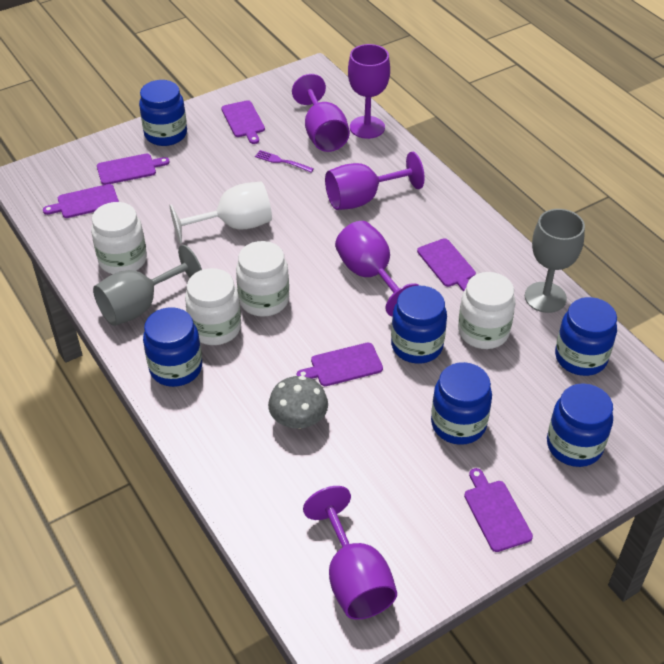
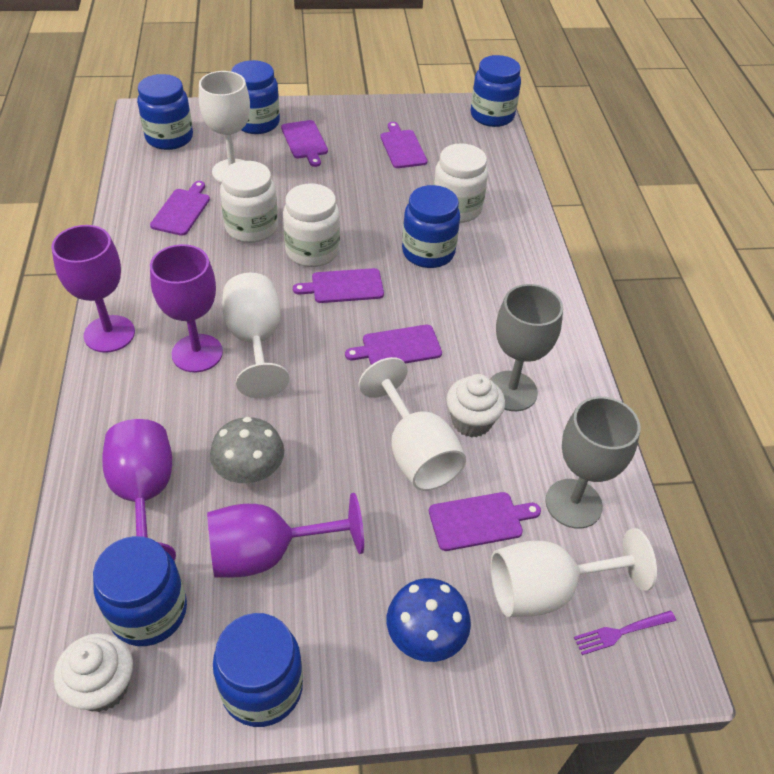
blue mushroom: none = 0 -> [387,578,471,662] = 1
purple goblet: [292,74,350,152] [303,486,397,620] [325,152,425,210] [335,221,420,317] [348,44,390,139] = 5 -> [51,225,135,353] [102,419,176,560] [150,244,223,372] [207,493,364,578] = 4
white cupcake: none = 0 -> [54,633,133,712] [446,374,505,438] = 2
white goblet: [169,181,272,244] = 1 -> [199,71,250,183] [222,273,290,398] [359,357,466,491] [491,528,657,617] = 4
white jar: [91,202,147,274] [185,268,241,345] [236,241,289,317] [458,272,515,349] = 4 -> [220,161,278,243] [283,184,340,267] [433,143,488,223] = 3

